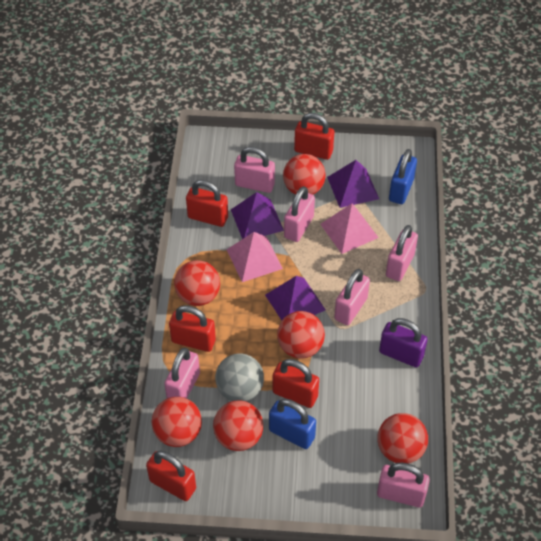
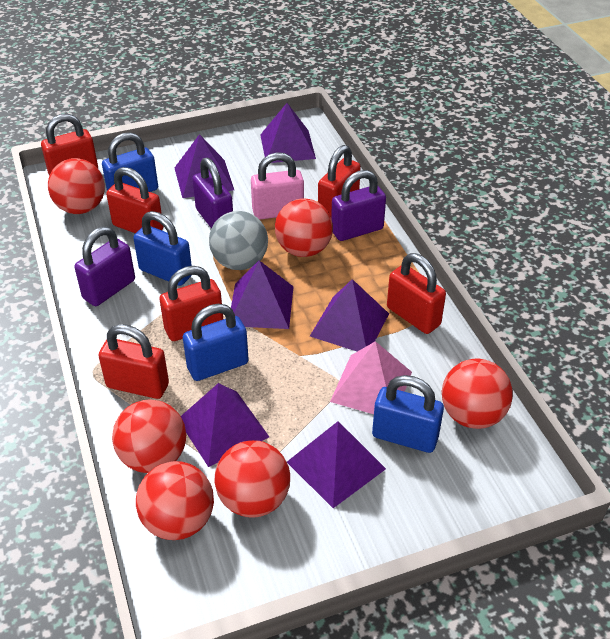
blue padlock: [269,399,316,449] [389,149,417,204] = 2 -> [102,132,158,192] [133,211,192,286] [183,304,249,381] [372,375,444,453] = 4
pink padlock: [164,348,200,398] [234,147,275,193] [284,186,315,242] [334,269,370,325] [377,463,430,508] [386,225,418,281] = 6 -> [251,152,304,220] = 1
pink pyramid: [226,232,283,282] [320,203,379,254] = 2 -> [330,341,412,414] = 1
purple padlock: [379,318,427,368] = 1 -> [74,227,135,306] [192,158,233,229] [331,170,386,241] = 3
purple pyramid: [231,192,284,239] [265,276,326,320] [327,160,379,208] = 3 -> [174,134,234,198] [181,383,269,467] [231,260,294,329] [260,103,316,163] [287,421,386,508] [310,279,389,351] = 6
red padlock: [146,450,196,501] [169,305,216,352] [186,180,228,227] [273,359,319,408] [294,113,334,160] = 5 -> [41,114,98,176] [98,324,169,399] [106,167,164,233] [159,266,223,341] [318,145,361,216] [387,253,446,334] = 6

